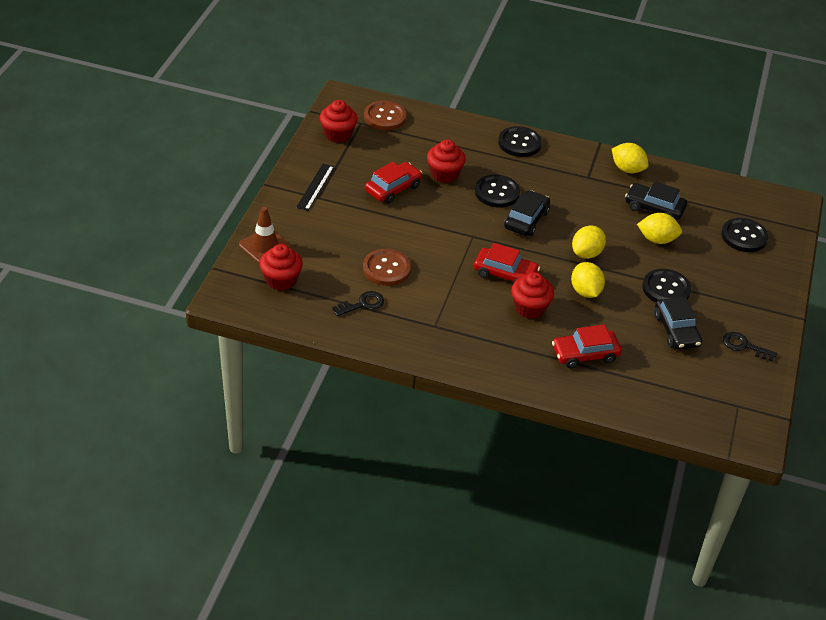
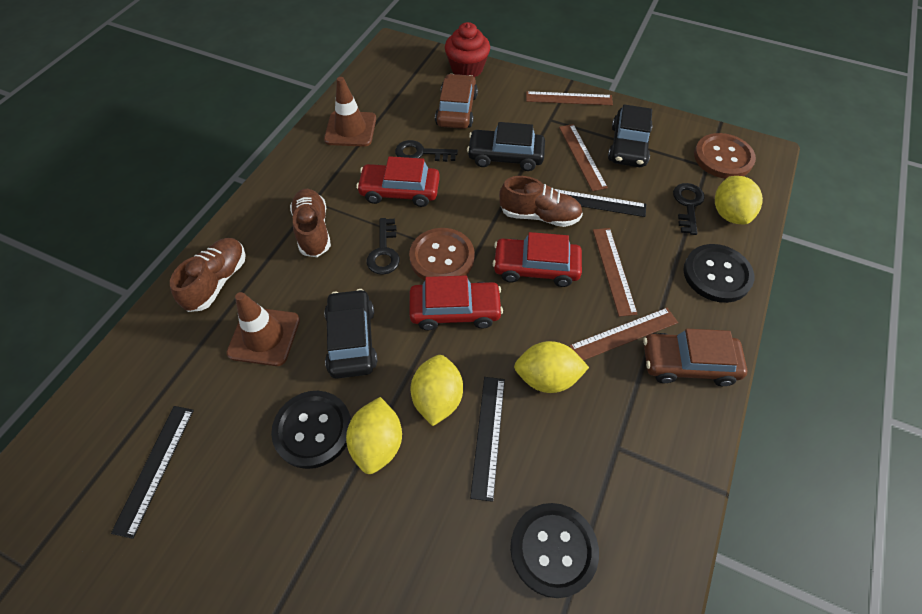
black button: [475,175,520,208] [498,126,542,157] [642,269,691,303] [721,218,768,252] = 4 -> [271,391,351,469] [510,503,599,598] [683,244,754,303] = 3
black key: [332,291,384,316] [723,332,777,361] = 2 -> [367,218,400,275] [395,140,458,162] [673,183,705,235] = 3
black ruler: [296,164,334,211] = 1 -> [111,406,194,539] [470,377,505,502] [554,189,646,217] = 3
brown car: none = 0 -> [435,74,478,129] [643,329,747,386] = 2
brown ruler: none = 0 -> [526,91,613,105] [559,124,608,191] [569,308,678,360] [593,228,637,317] = 4
brown shoe: none = 0 -> [170,238,246,312] [290,189,331,257] [499,176,583,227] = 3
brown traffic cone: [239,207,291,264] = 1 -> [227,292,300,366] [324,77,376,147] = 2
red cupcake: [260,244,303,291] [320,100,358,143] [427,140,466,183] [511,272,554,319] = 4 -> [445,22,490,77] = 1

